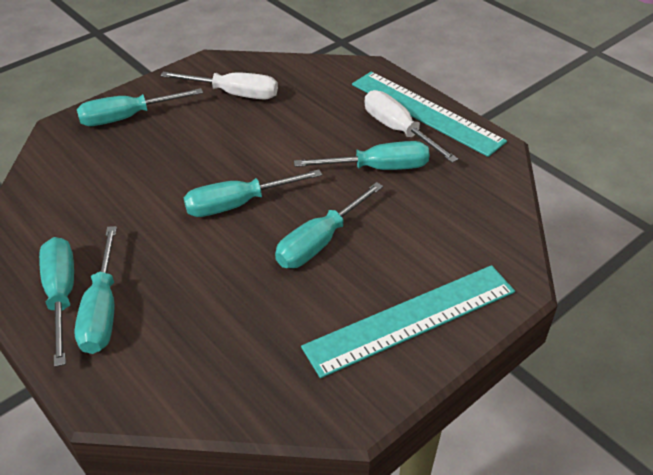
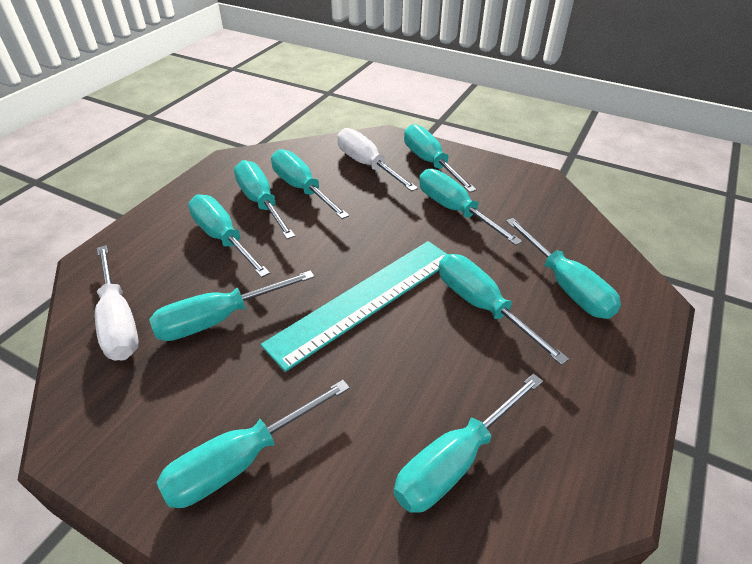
turquoise ruler: [301,265,515,378] [352,71,507,157] = 2 -> [261,241,447,372] = 1
turquoise screwdriver: [39,237,74,367] [74,226,117,354] [77,88,203,126] [184,169,322,217] [275,182,383,268] [294,141,429,170] = 6 -> [149,270,314,341] [156,380,350,508] [188,194,270,278] [234,160,295,239] [271,149,349,219] [394,374,543,513] [404,124,477,193] [419,169,522,245] [439,254,569,365] [506,218,621,319] = 10

